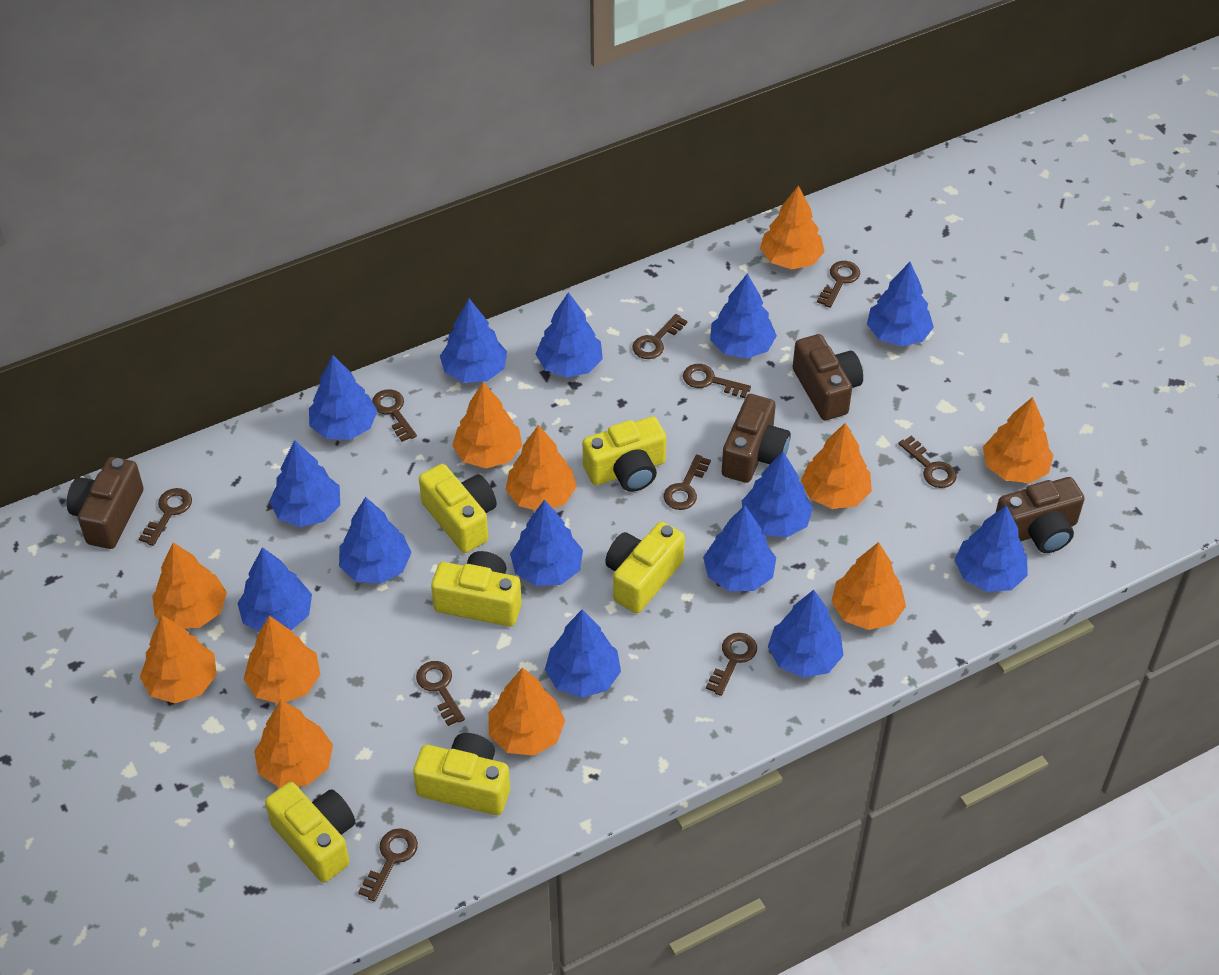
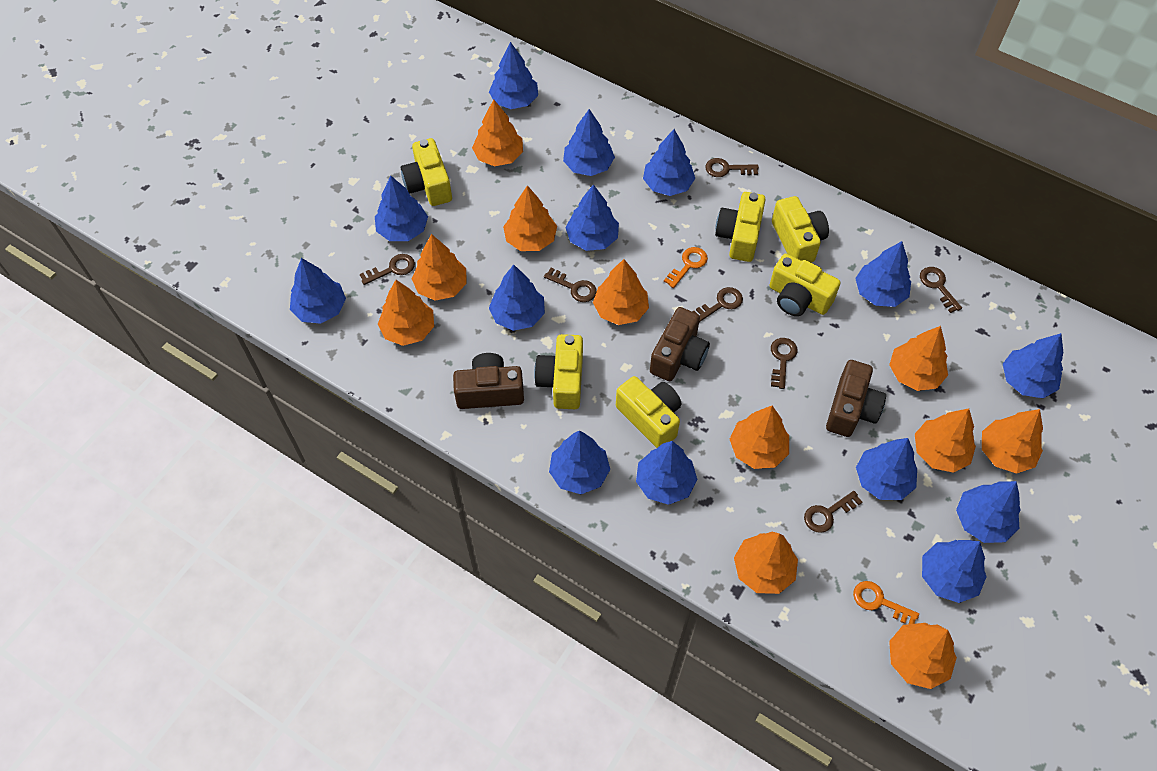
brown camera: [67,457,144,549] [722,394,791,483] [793,334,863,420] [996,477,1085,553] = 4 -> [453,353,524,409] [650,307,710,381] [826,360,886,437] = 3
brown key: [139,488,192,546] [358,828,418,902] [372,389,417,442] [416,661,465,726] [632,314,687,359] [664,454,711,510] [683,364,751,398] [706,633,757,696] [817,261,860,308] [898,436,957,488] = 10 -> [360,254,415,285] [544,268,597,302] [692,287,743,322] [705,158,759,177] [771,338,798,389] [804,491,862,533] [920,267,962,313] = 7
orange key: none = 0 -> [664,247,708,288] [853,581,919,624] = 2

